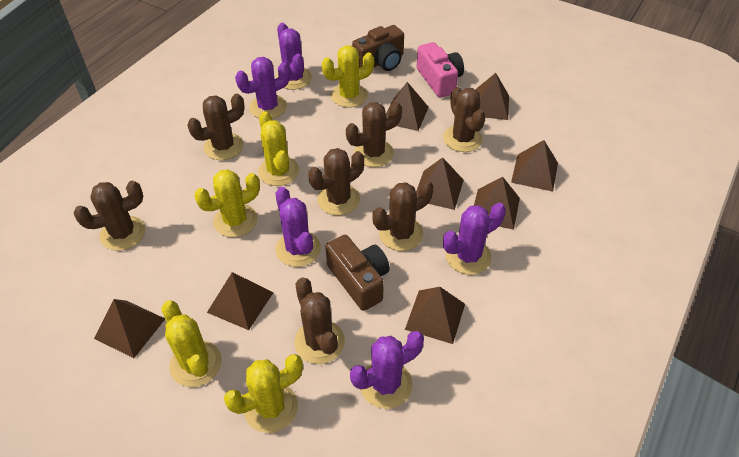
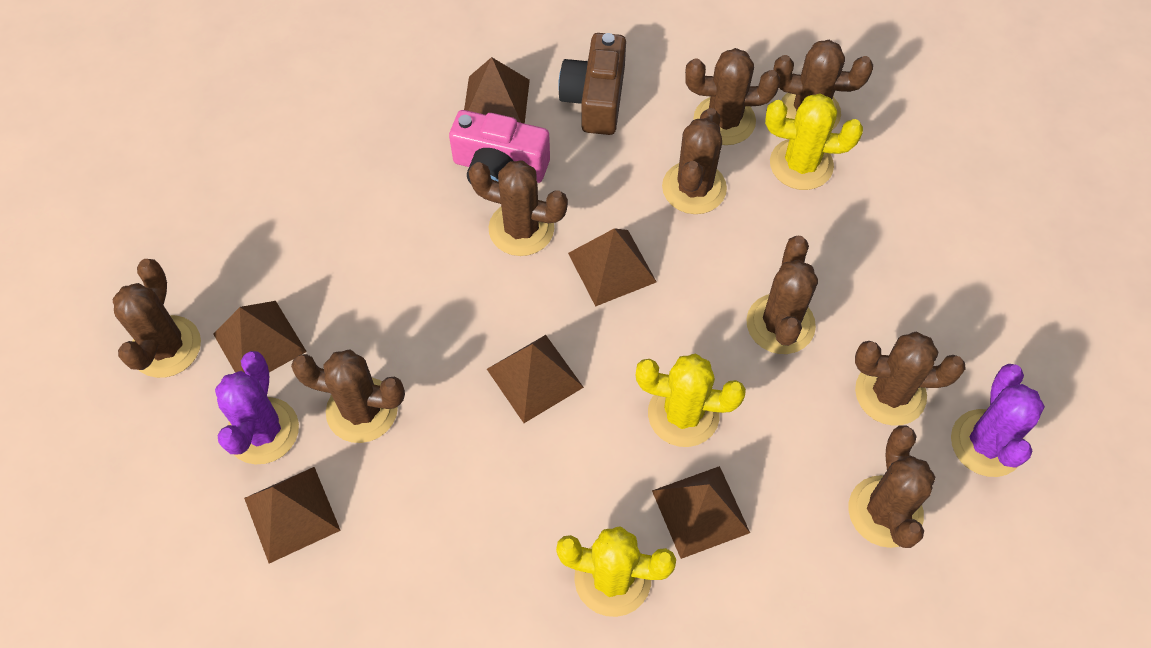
brown cactus: [74,181,145,251] [187,94,245,160] [294,277,345,364] [308,148,364,215] [346,102,402,167] [372,180,433,251] [443,87,486,152] = 7 -> [113,259,201,378] [291,350,405,443] [469,160,568,256] [662,108,727,214] [685,48,780,145] [746,236,818,354] [773,40,873,130] [848,426,935,548] [855,332,966,426] = 9
brown camera: [325,235,390,311] [352,25,404,71] = 2 -> [558,33,626,135] = 1
brown pyramid: [94,299,165,358] [207,272,274,330] [386,82,429,131] [405,287,465,344] [416,157,464,210] [474,177,520,230] [475,73,509,120] [511,140,558,192] = 8 -> [213,301,307,373] [244,467,341,563] [464,57,530,124] [487,335,584,423] [568,228,657,306] [652,466,750,559] = 6
purple cactus: [235,57,290,119] [275,187,321,267] [276,23,312,90] [350,331,424,409] [443,203,506,275] = 5 -> [215,351,299,464] [951,364,1045,477] = 2
yellow cactus: [161,300,222,387] [194,169,260,237] [224,354,303,433] [258,111,299,186] [322,45,374,108] = 5 -> [556,526,676,617] [636,354,746,447] [765,93,863,190] = 3

